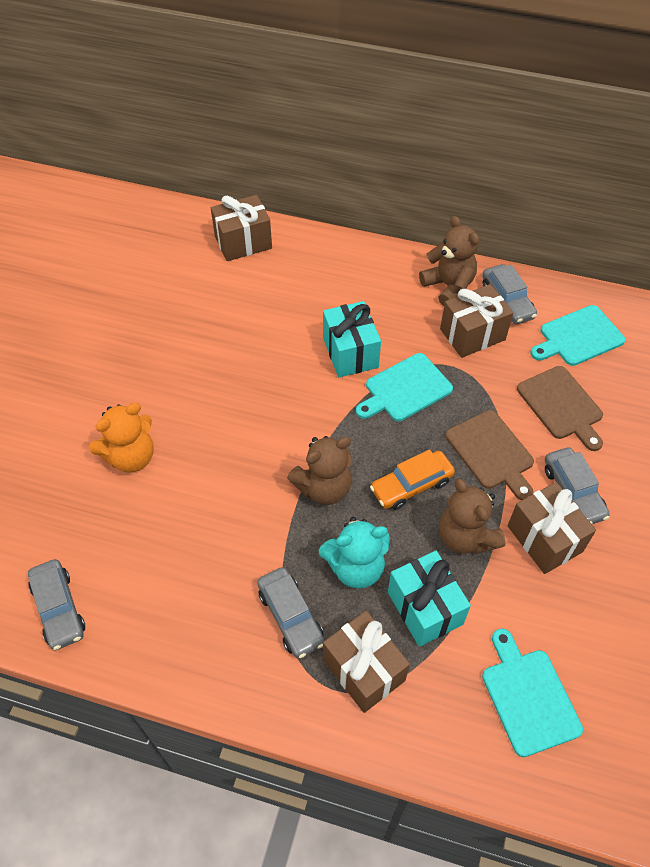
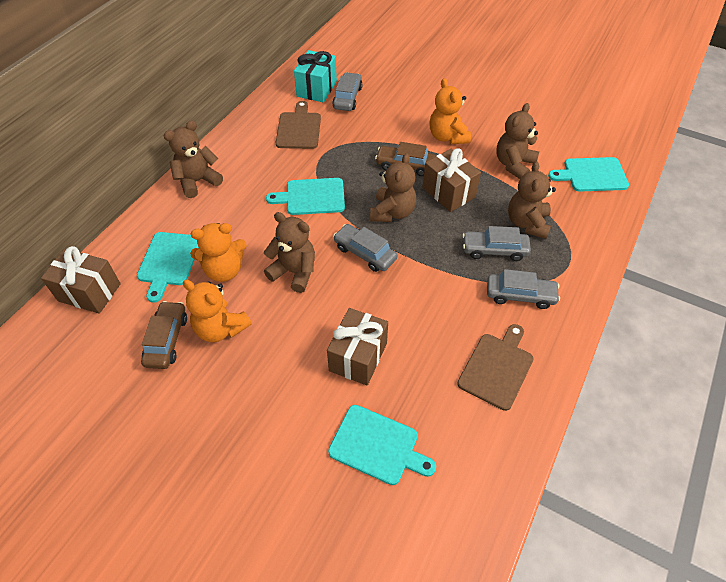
brown car: none = 0 -> [141,301,187,369] [375,142,436,176] = 2
brown gift: [211,195,272,261] [323,611,410,713] [440,284,513,358] [508,482,596,574] = 4 -> [41,246,121,314] [327,308,388,386] [423,148,481,212] = 3
brown teddy bear: [287,436,353,505] [419,216,479,306] [439,478,505,554] = 3 -> [164,121,223,198] [264,212,315,293] [370,153,416,222] [496,103,539,179] [508,161,556,239] = 5
orange car: [370,449,455,510] = 1 -> none = 0
orange teddy bear: [89,403,153,473] = 1 -> [183,280,252,342] [190,223,247,282] [429,78,471,144] = 3
turquoise cutting board: [356,353,453,421] [482,629,583,757] [531,305,625,366] = 3 -> [137,232,199,303] [266,178,345,215] [328,405,436,485] [548,157,629,191] = 4
turquoise gift: [323,301,381,377] [388,551,471,647] = 2 -> [294,50,337,102] = 1
turquoise teddy bear: [319,517,390,588] = 1 -> none = 0

